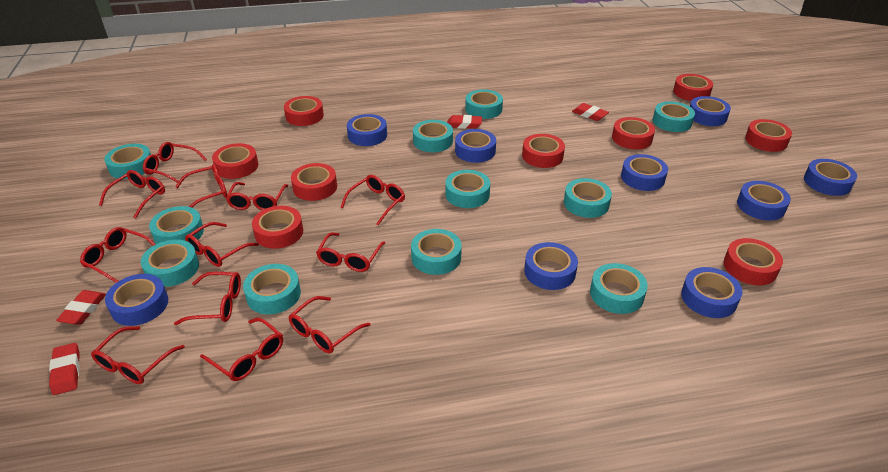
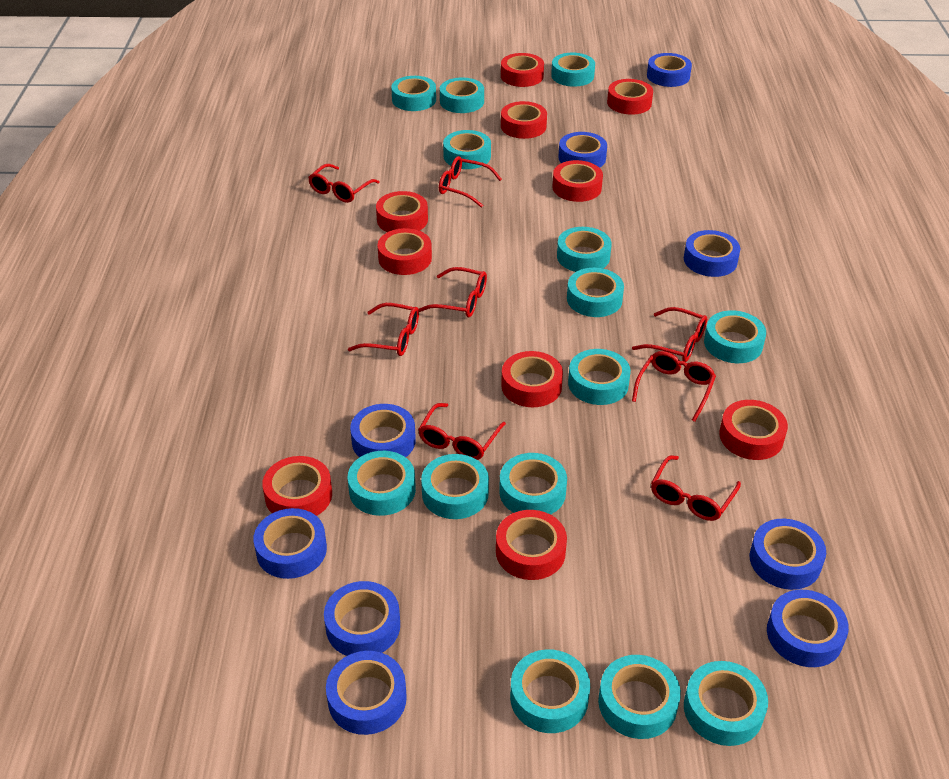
red eraser: [49,343,80,395] [56,290,106,325] [447,115,482,129] [572,103,609,121] = 4 -> none = 0
red glasses: [80,227,156,283] [91,326,185,384] [99,170,165,219] [143,142,207,185] [174,272,241,325] [175,164,227,208] [185,222,259,267] [200,318,283,381] [226,182,288,210] [288,296,370,353] [316,232,385,272] [340,175,405,225] = 12 -> [308,164,380,203] [348,303,419,356] [418,403,506,460] [419,267,487,317] [439,156,502,208] [632,307,707,362] [632,351,716,422] [651,455,741,521] = 8
red tape: [212,143,258,179] [252,206,303,249] [284,96,324,126] [291,163,337,201] [522,134,565,168] [612,117,655,150] [673,74,713,101] [723,238,783,285] [745,119,792,152] = 9 -> [262,456,332,516] [376,191,428,232] [378,228,432,275] [496,510,567,580] [501,53,544,87] [501,101,547,139] [501,351,563,407] [552,160,603,202] [607,79,653,115] [719,400,788,460] = 10
turquoise tape: [104,144,151,179] [141,239,199,287] [149,206,204,244] [243,264,301,314] [411,229,462,275] [413,120,453,152] [445,170,490,208] [465,89,503,119] [564,178,612,218] [590,263,648,314] [653,101,695,132] = 11 -> [348,451,416,516] [391,76,436,111] [421,454,489,519] [440,78,484,113] [443,130,491,169] [499,453,567,515] [510,649,590,733] [551,53,595,87] [557,227,612,272] [567,268,624,317] [568,349,631,405] [598,655,681,739] [684,661,768,746] [704,310,766,363] = 14

